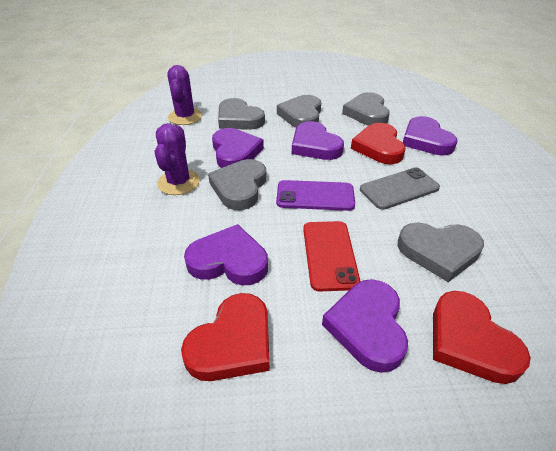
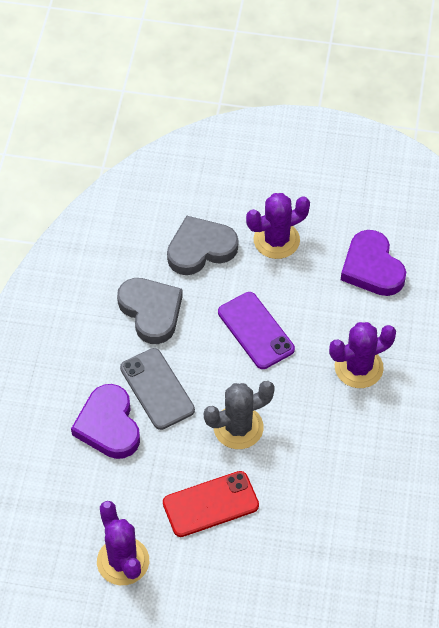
grey cactus: none = 0 -> [204,381,275,449] = 1
grey heart: [208,159,266,210] [218,98,265,130] [277,95,321,128] [342,92,390,126] [398,222,484,282] = 5 -> [117,278,183,344] [167,216,238,275] = 2
purple cactus: [155,123,200,195] [167,65,202,125] = 2 -> [97,501,149,585] [246,193,310,259] [329,322,396,388] = 3
purple heart: [184,224,268,285] [212,128,264,168] [292,121,344,160] [322,279,408,373] [403,116,458,156] = 5 -> [71,384,140,459] [341,230,406,296] = 2
red heart: [181,293,270,381] [351,123,405,164] [433,291,531,384] = 3 -> none = 0

